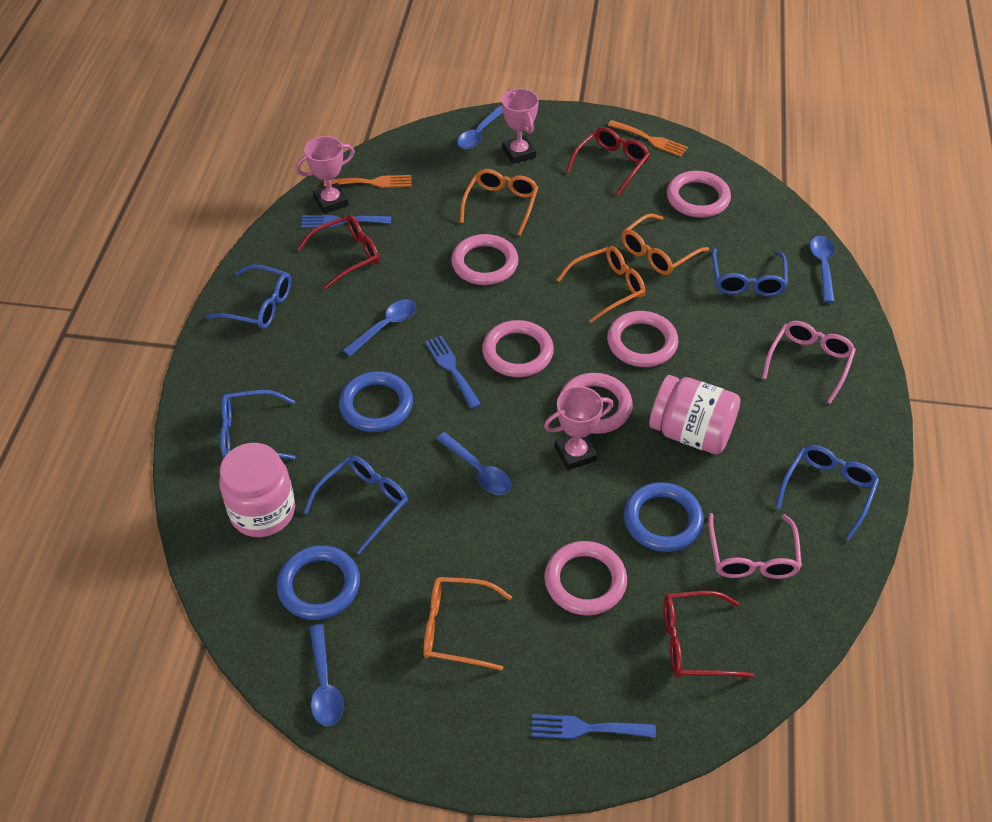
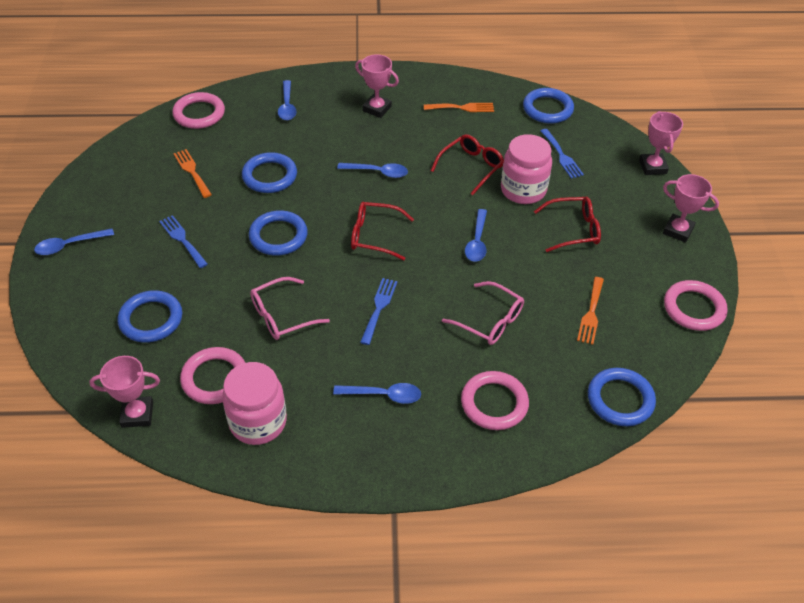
blue glasses: [206,264,291,329] [220,390,295,460] [303,455,408,555] [712,248,788,296] [775,445,879,540] = 5 -> none = 0
blue ring: [277,545,360,620] [339,371,413,432] [624,482,704,552] = 3 -> [117,290,182,343] [242,152,297,193] [249,210,308,256] [523,88,574,124] [588,368,656,426] = 5
orange fork: [324,175,412,188] [608,120,688,157] = 2 -> [173,149,212,198] [424,103,494,112] [577,277,604,345] = 3
orange glasses: [423,577,512,671] [460,169,539,236] [556,246,645,323] [622,213,709,275] = 4 -> none = 0
pink ring: [451,234,519,285] [482,320,554,377] [544,541,627,616] [560,373,633,434] [607,311,679,367] [667,171,731,218] = 6 -> [172,92,225,129] [180,347,245,404] [461,371,529,430] [664,280,728,331] = 4
pink trophy: [296,136,355,214] [502,88,539,164] [544,386,613,470] = 3 -> [89,356,160,428] [355,54,399,118] [639,111,683,175] [663,174,719,243] = 4

